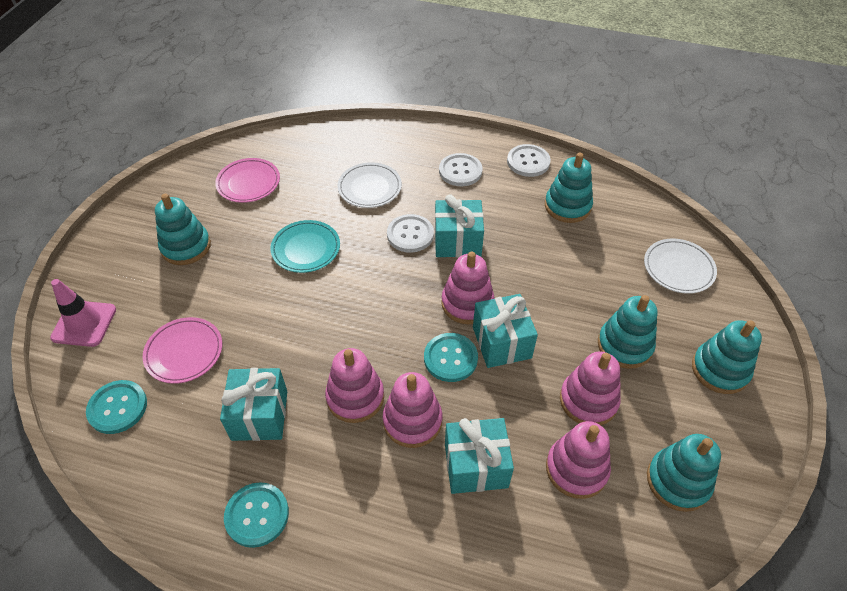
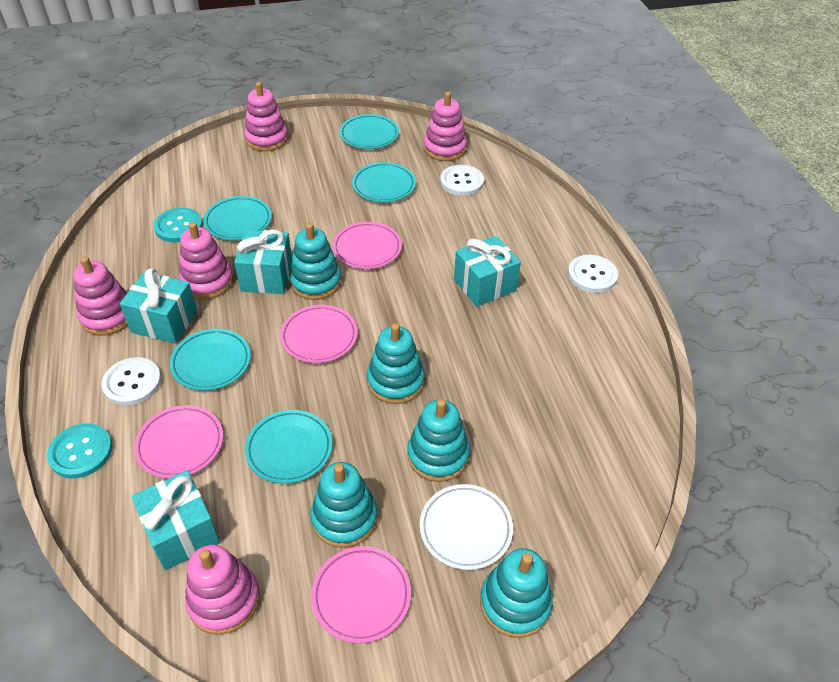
pink plate: [143,317,222,384] [215,158,280,203] = 2 -> [134,405,223,479] [280,305,358,363] [311,546,411,643] [333,222,402,269] = 4
pink traffic cone: [50,279,116,347] = 1 -> none = 0
turquoise button: [86,380,147,434] [224,482,289,548] [424,333,478,382] = 3 -> [47,423,113,479] [154,208,203,242] = 2
turquoise plate: [270,220,340,273] = 1 -> [170,329,251,391] [203,196,272,240] [245,410,332,484] [340,114,399,149] [352,162,416,203] = 5
white plate: [338,162,402,208] [644,238,717,294] = 2 -> [420,484,513,570] = 1

